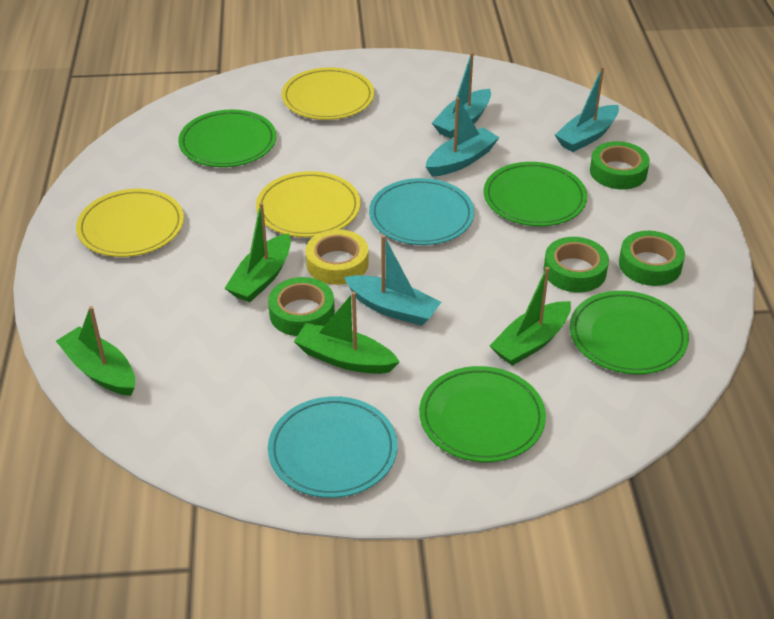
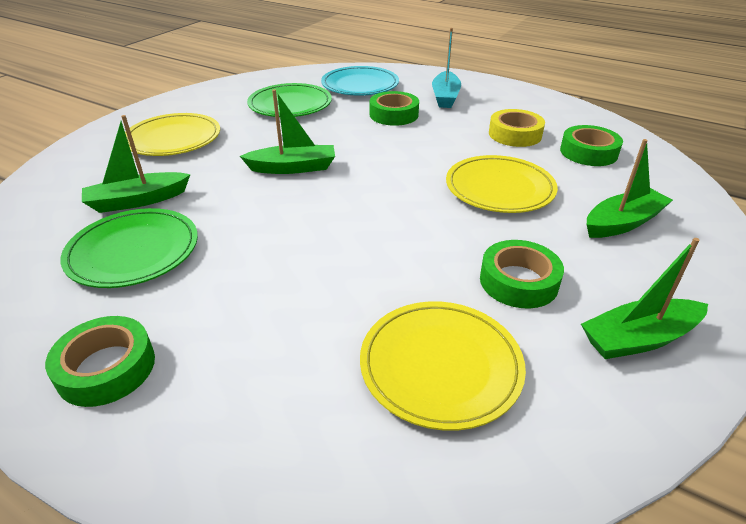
green plate: [178,109,276,167] [419,366,546,462] [484,162,587,226] [570,291,689,374] = 4 -> [60,208,198,288] [247,83,332,117] = 2
turquoise boat: [344,235,441,326] [426,97,500,177] [432,52,491,138] [555,67,619,152] = 4 -> [432,28,461,108] = 1
turquoise plate: [268,396,397,498] [369,178,474,245] = 2 -> [321,66,399,96] = 1

